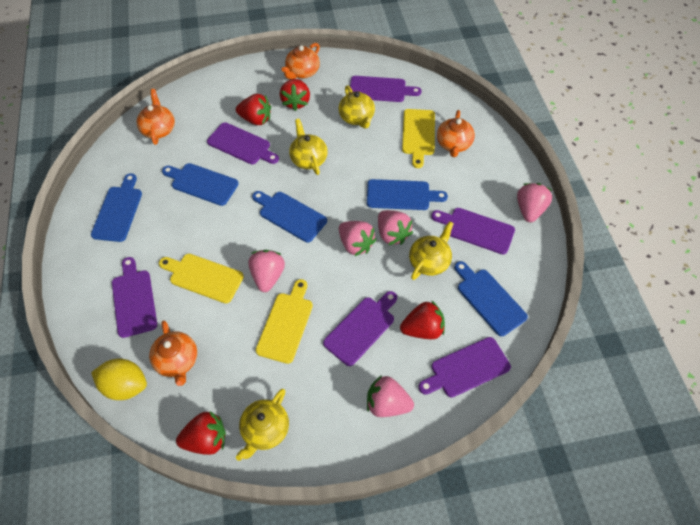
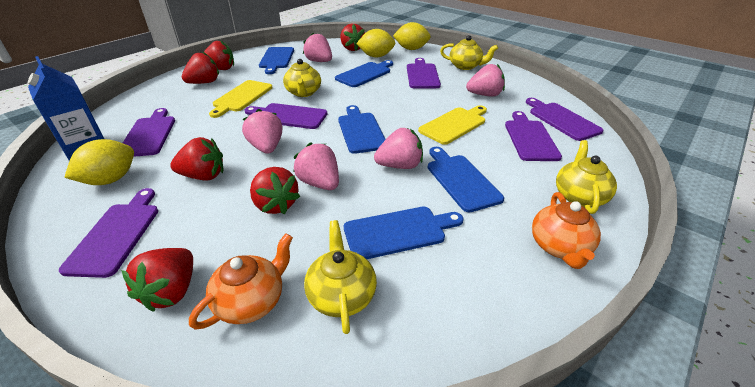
blue carton: none = 0 -> [28,56,104,161] = 1
orange teapot: [137,89,175,145] [149,321,197,386] [281,43,320,79] [437,110,475,157] = 4 -> [189,233,293,330] [532,192,601,269] = 2
red strawberry: [176,411,226,455] [236,94,271,125] [280,79,310,111] [400,300,445,339] = 4 -> [121,248,193,312] [170,137,223,181] [182,52,219,84] [204,41,234,70] [250,167,300,214] [340,24,365,51] = 6
yellow cutting board: [159,254,244,303] [256,279,313,364] [402,109,435,168] = 3 -> [209,80,273,118] [418,105,487,145] = 2
yellow lemon: [91,359,147,400] = 1 -> [64,139,134,185] [356,29,395,58] [393,22,431,50] = 3

